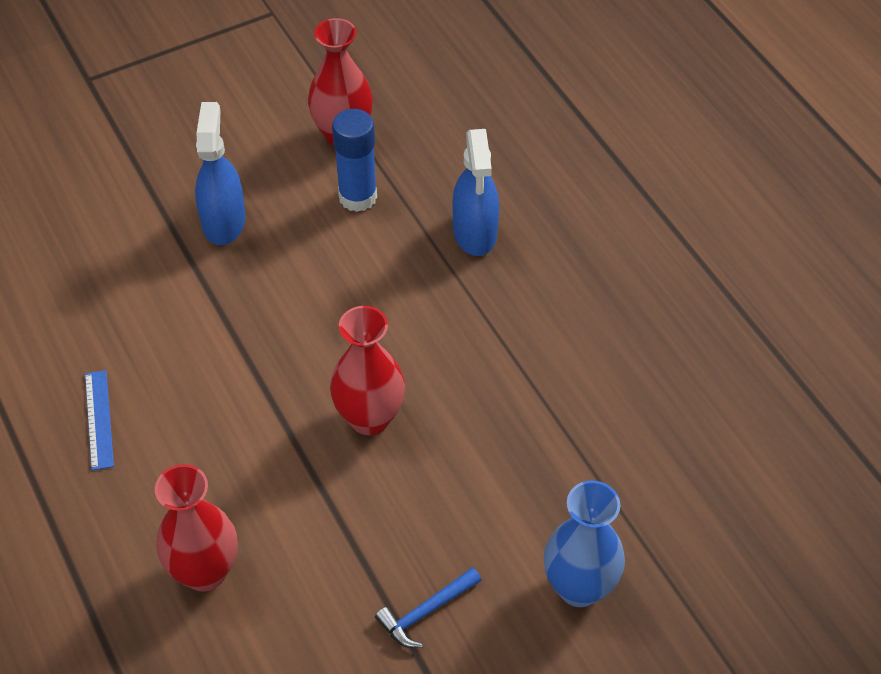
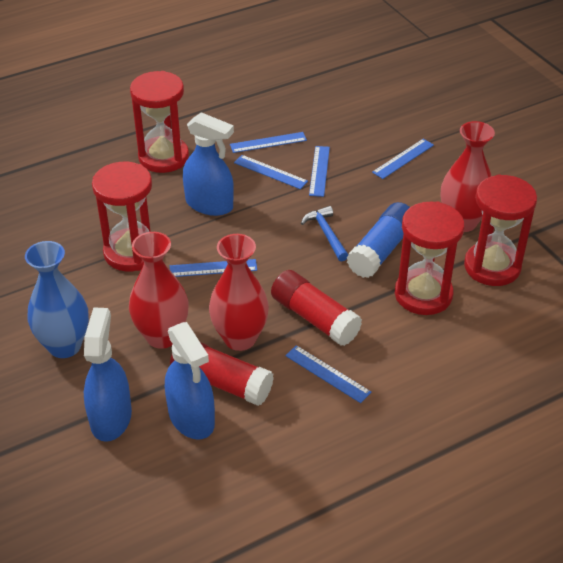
blue ruler: [85,370,114,470] = 1 -> [170,259,257,277] [230,132,307,153] [234,155,308,189] [285,345,371,403] [309,146,330,197] [372,139,434,179] = 6
blue spray bottle: [195,102,245,245] [452,129,499,256] = 2 -> [84,307,132,442] [165,322,215,439] [183,112,234,216] = 3
red glue stick: none = 0 -> [170,342,274,406] [271,270,362,346] = 2
red hourglass: none = 0 -> [92,162,152,271] [130,71,189,173] [395,201,465,315] [464,174,537,286] = 4

